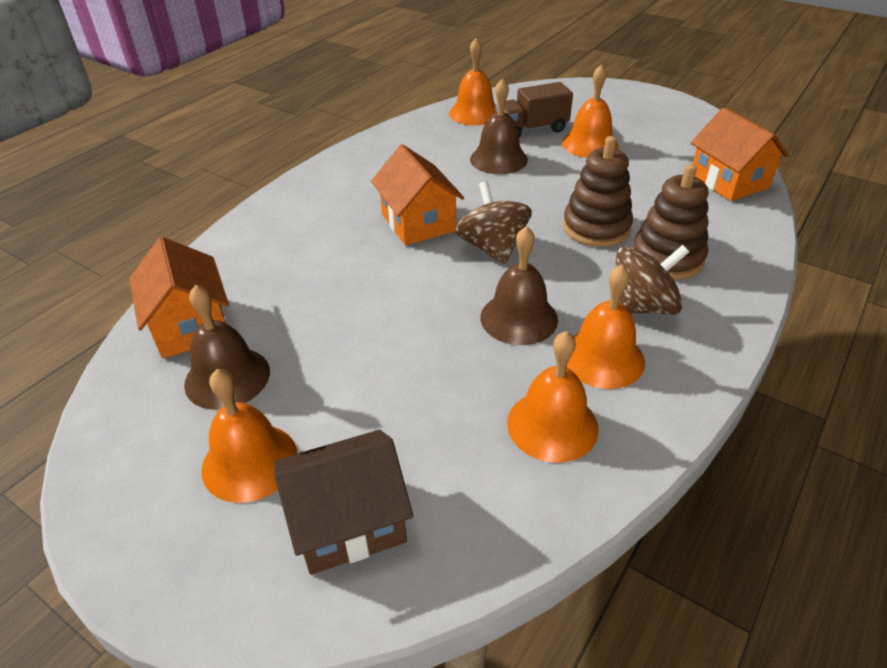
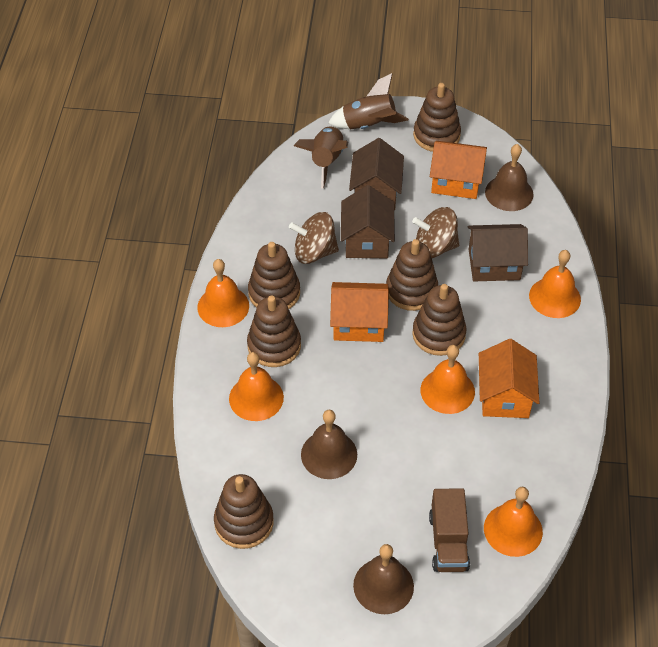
brown house: [274,430,413,575] = 1 -> [341,185,395,258] [349,138,404,210] [468,224,528,281] = 3
brown rocket: none = 0 -> [294,126,348,188] [328,73,409,129] = 2
brown stacking toy: [563,136,633,247] [632,164,708,280] = 2 -> [214,474,274,549] [247,295,301,367] [248,242,300,309] [386,239,438,311] [412,284,467,356] [413,83,461,152] = 6

